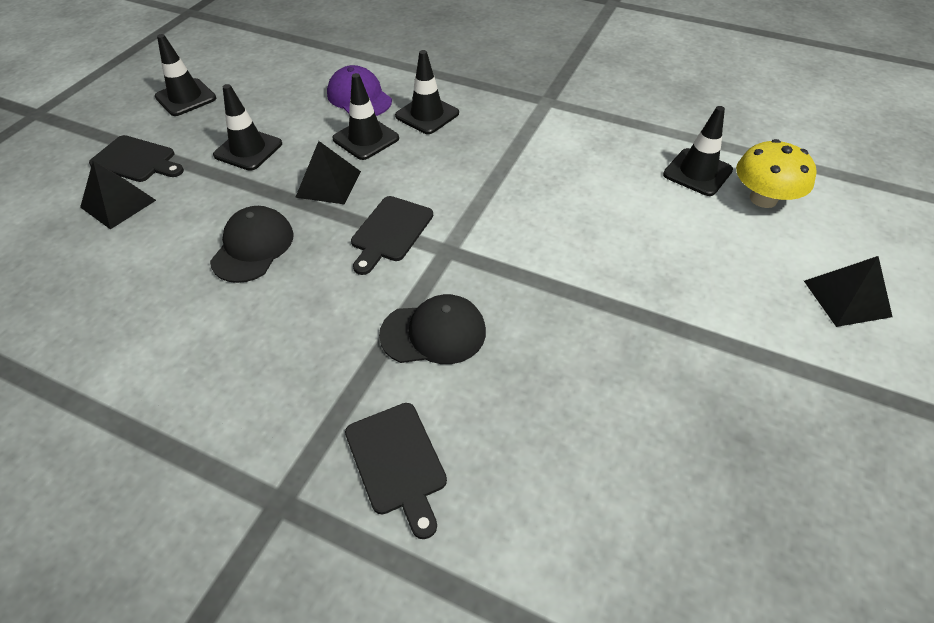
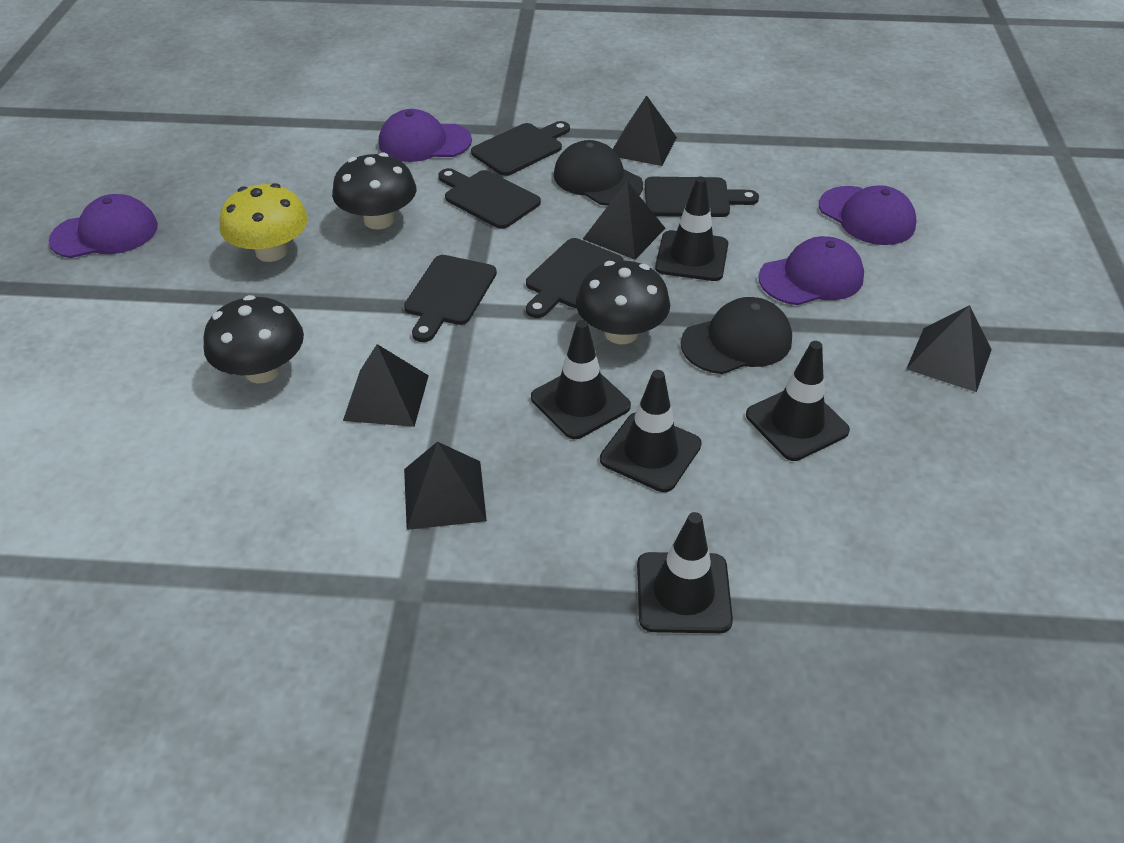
black cutting board: [89,135,184,182] [345,403,447,539] [351,196,433,275] = 3 -> [404,255,497,342] [438,168,541,229] [471,121,570,176] [526,238,624,318] [645,177,759,217] = 5
black mushroom: none = 0 -> [203,295,304,383] [332,153,416,229] [576,261,670,344] = 3
black pyramid: [80,161,156,229] [295,141,361,205] [804,256,893,327] = 3 -> [343,344,429,427] [404,441,487,530] [583,181,665,260] [613,95,677,166] [906,305,992,392] = 5
purple cap: [327,65,392,116] = 1 -> [49,194,158,258] [379,109,472,162] [758,236,864,305] [819,185,916,245] = 4

